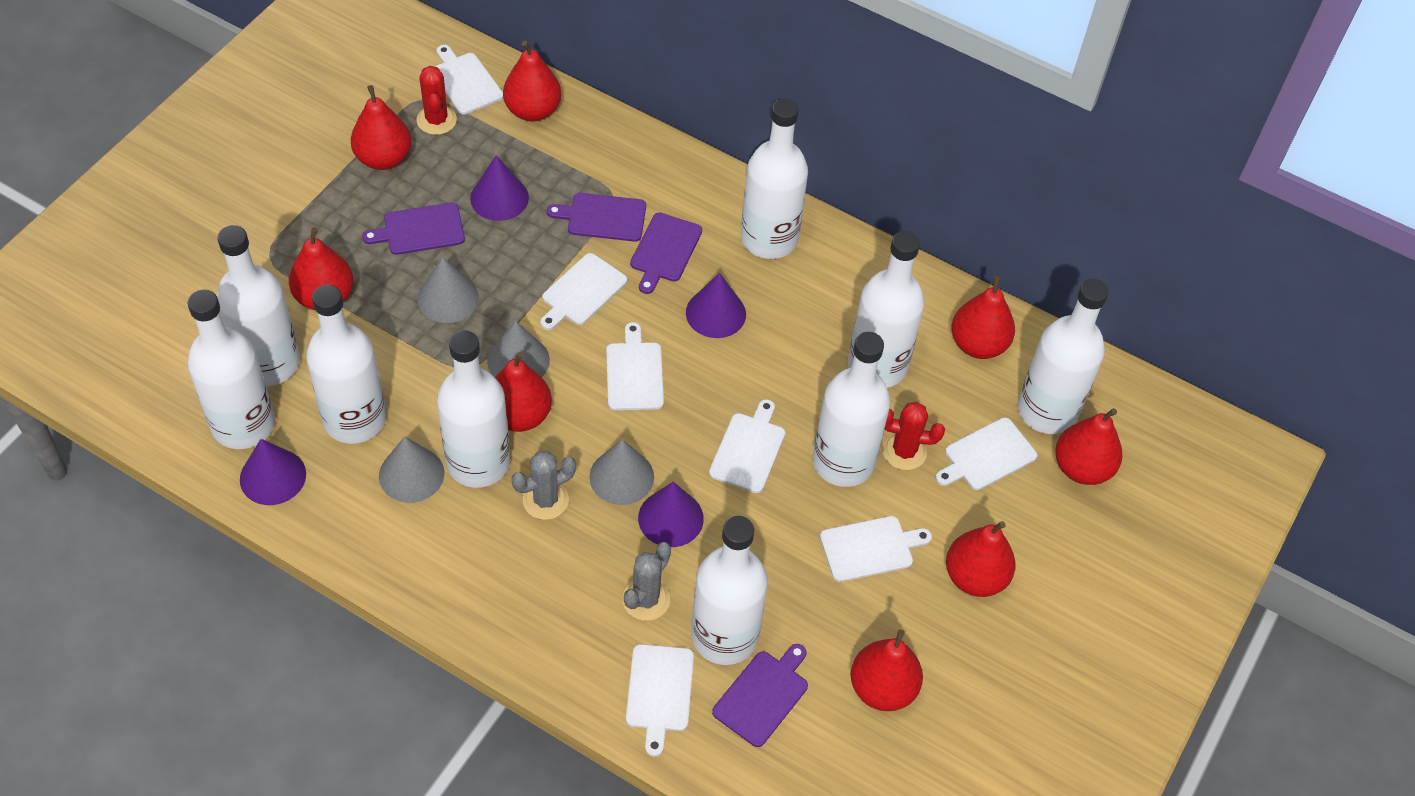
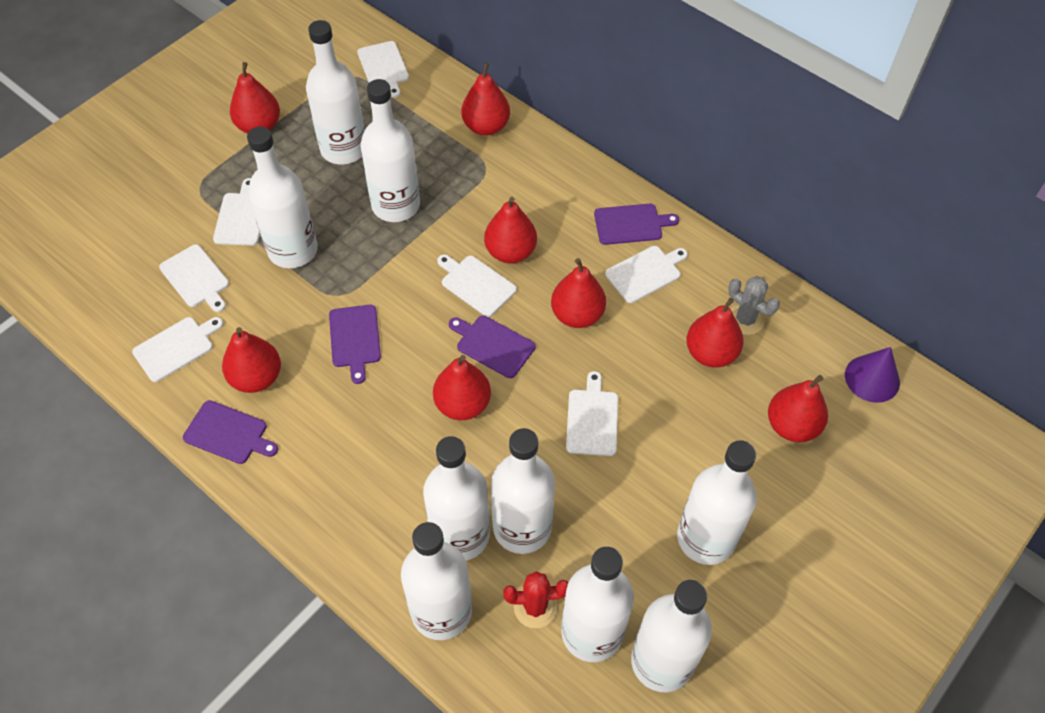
grey cactus: [511,451,576,520] [623,542,671,621] = 2 -> [729,276,780,335] = 1
grey cone: [379,437,444,503] [417,257,479,323] [487,321,550,377] [589,439,654,505] = 4 -> none = 0
purple cone: [240,439,306,505] [470,156,529,221] [638,482,704,547] [686,273,746,338] = 4 -> [845,347,900,403] = 1
red cactus: [417,66,457,135] [882,402,945,470] = 2 -> [503,571,569,628] = 1

